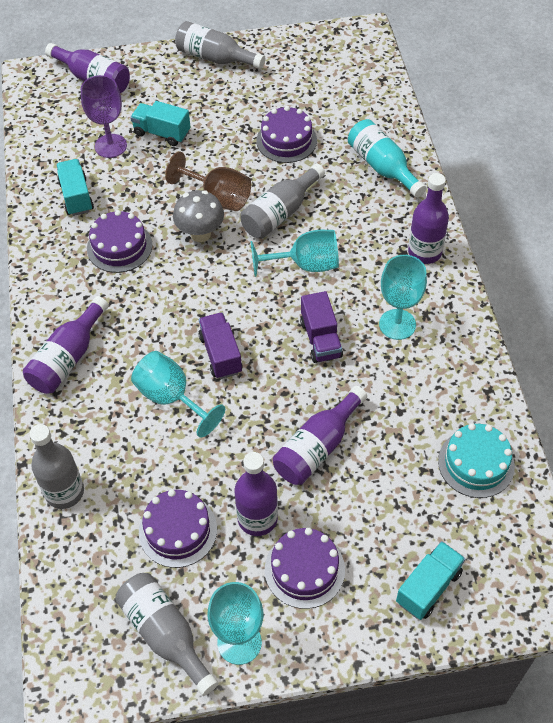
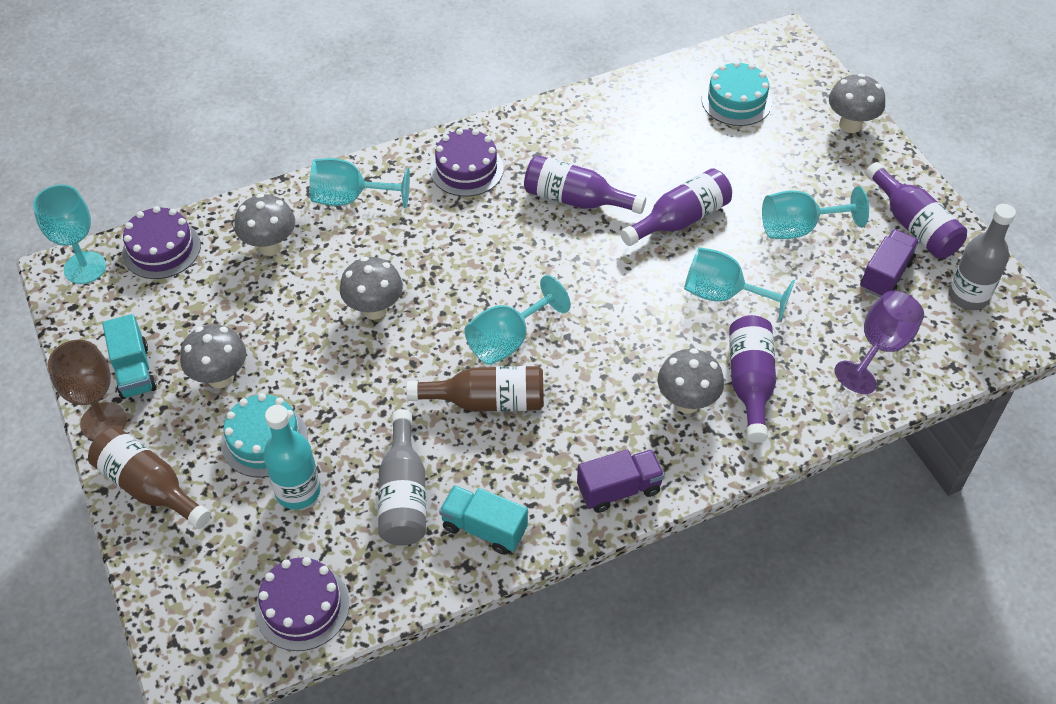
brown bottle: none = 0 -> [88,427,211,529] [406,366,544,412] = 2
grey bottle: [29,424,84,509] [116,573,218,696] [175,21,265,69] [240,163,325,239] = 4 -> [378,409,426,546] [949,204,1016,310] = 2
grey mushroom: [173,190,224,242] = 1 -> [180,324,246,389] [234,194,295,256] [340,257,403,320] [658,348,724,414] [829,73,885,133] = 5
purple bottle: [23,296,109,394] [45,43,130,93] [234,452,278,536] [273,386,367,485] [408,173,449,264] = 5 -> [524,155,646,214] [620,168,732,246] [729,315,776,443] [866,162,967,259] = 4
purple cake: [87,210,153,273] [139,489,217,568] [256,106,317,163] [265,528,345,609] = 4 -> [122,206,201,279] [255,557,349,651] [430,128,503,196] = 3
turquoise cake: [438,423,515,498] = 1 -> [221,393,308,477] [702,61,772,126] = 2
turquoise goblet: [131,351,225,438] [208,582,263,665] [251,230,339,277] [379,255,427,340] = 4 -> [33,185,106,284] [309,158,410,208] [464,275,571,365] [684,247,795,321] [762,186,869,239] = 5
turquoise truck: [56,159,94,216] [130,101,191,146] [396,541,465,620] = 3 -> [102,314,157,399] [439,485,528,555] = 2

